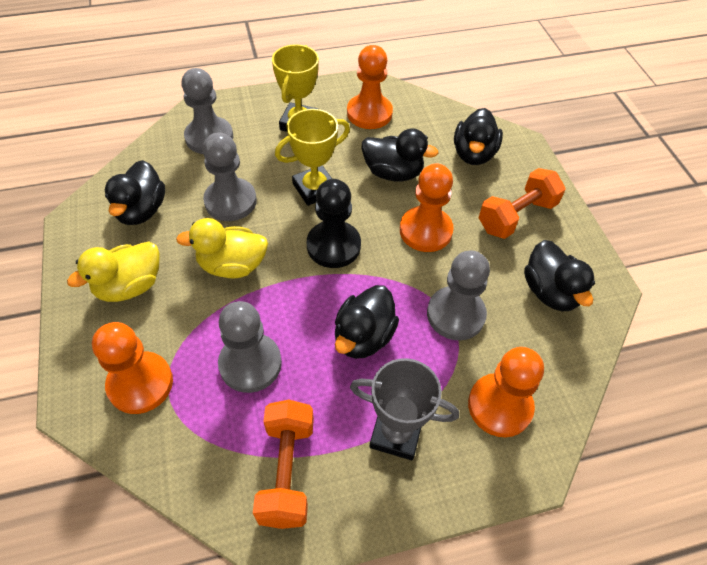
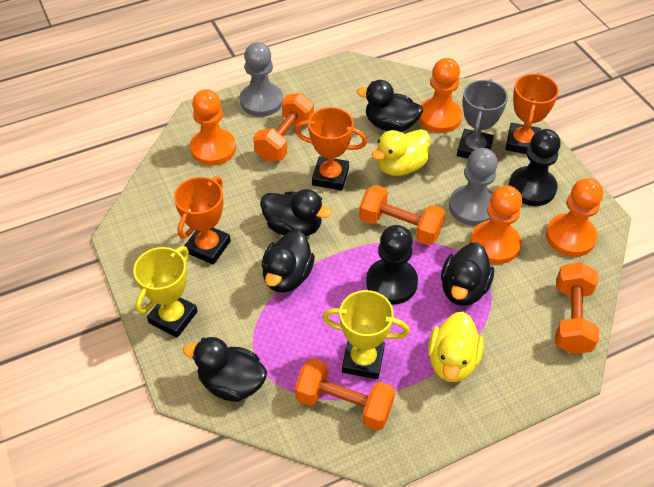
black pawn: [307,179,361,268] = 1 -> [366,225,418,305] [509,129,561,206] = 2
grey pawn: [181,68,233,154] [202,133,257,221] [218,301,282,393] [427,251,490,340] = 4 -> [240,42,283,117] [449,148,498,226] = 2
orange dumbbell: [253,400,314,529] [479,168,566,239] = 2 -> [253,93,314,161] [295,358,395,431] [359,185,445,246] [555,262,599,354] = 4
orange trophy: none = 0 -> [174,176,231,265] [295,107,367,191] [505,73,559,154] = 3

